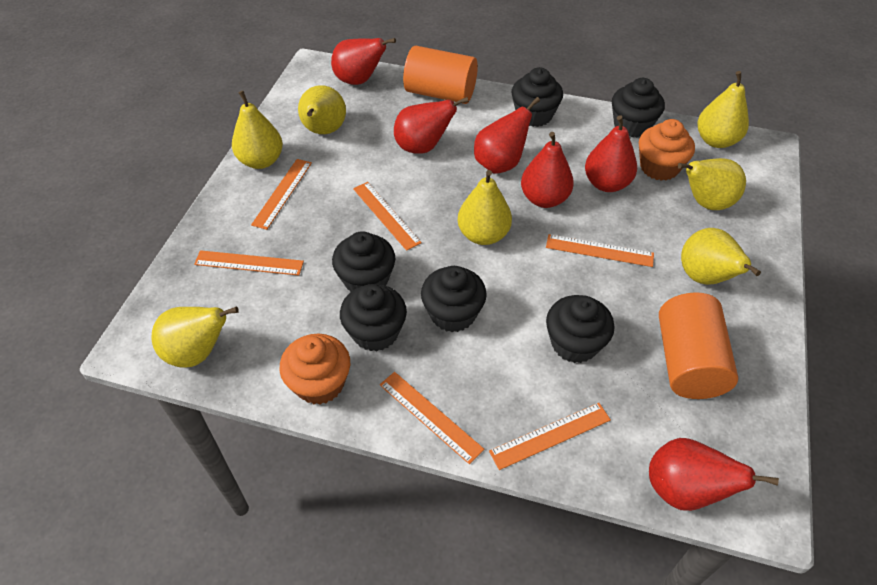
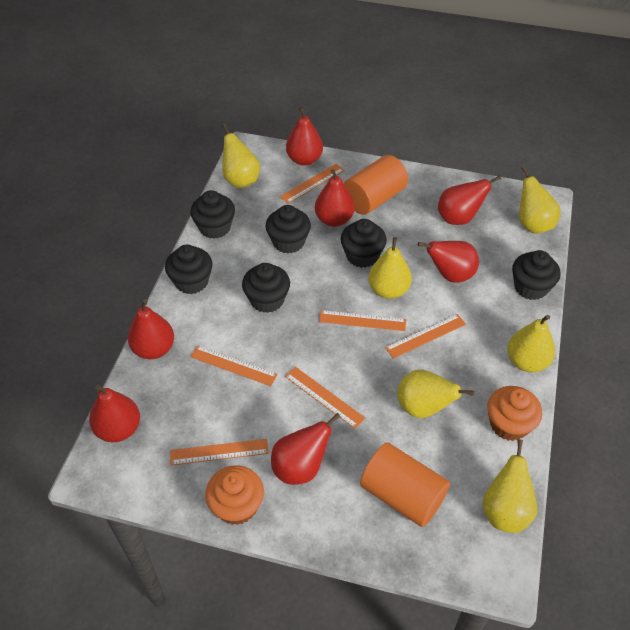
red pear: [331,38,396,85] [394,97,469,154] [474,97,540,174] [521,132,574,208] [585,115,637,192] [649,438,779,511] = 6 -> [89,385,140,442] [128,299,174,359] [271,413,341,485] [286,107,323,165] [315,169,355,227] [418,241,479,283] [438,175,502,225] = 7
yellow pear: [151,307,239,368] [232,91,283,169] [298,85,346,134] [458,170,512,245] [678,158,746,210] [681,228,761,285] [697,71,749,148] = 7 -> [222,124,260,188] [368,237,412,299] [397,370,474,418] [482,439,538,533] [507,315,555,372] [519,166,561,234] = 6

